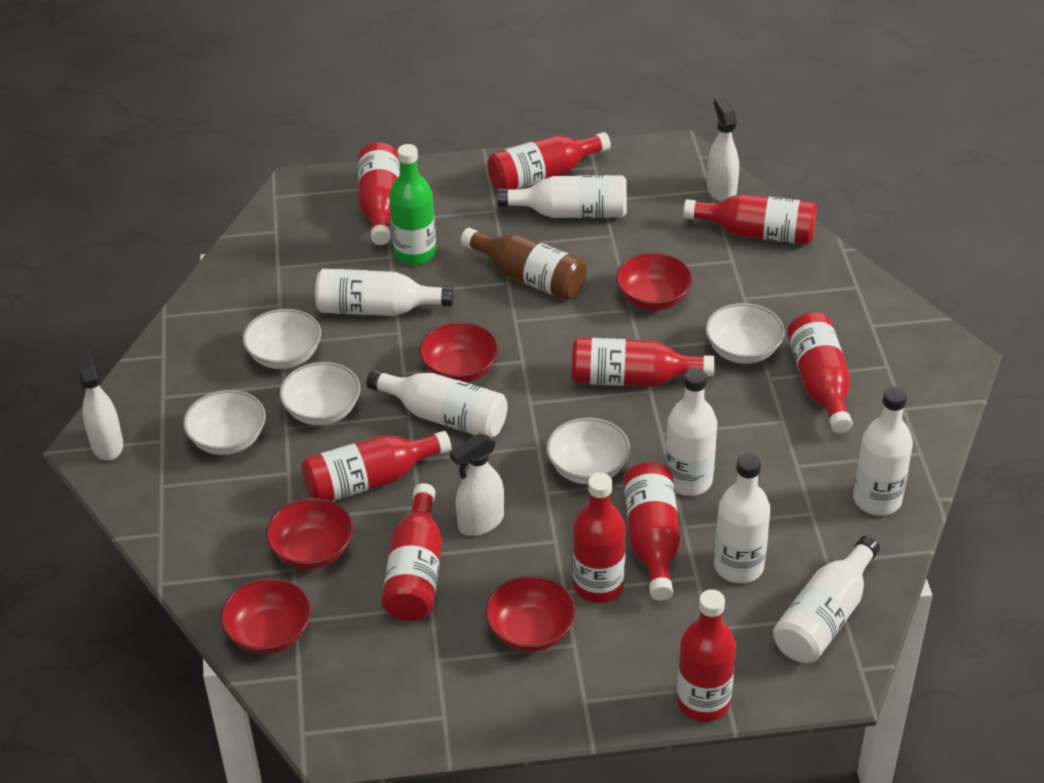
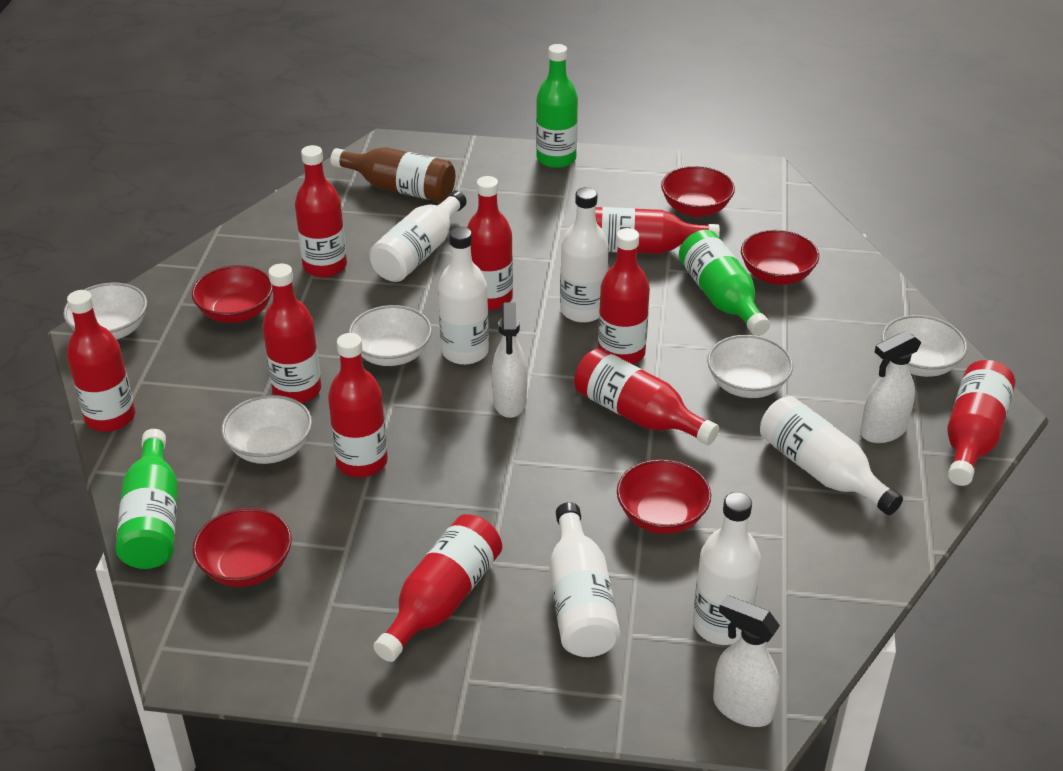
green bottle: [389,144,436,265] = 1 -> [116,429,178,569] [536,44,578,168] [679,230,770,336] = 3
white bottle: [315,269,454,316] [367,369,508,438] [497,175,627,218] [665,368,717,496] [714,453,771,583] [773,536,880,663] [853,387,913,515] = 7 -> [369,190,467,282] [438,227,489,365] [549,502,620,657] [560,187,609,323] [693,492,761,645] [760,396,903,515] = 6

